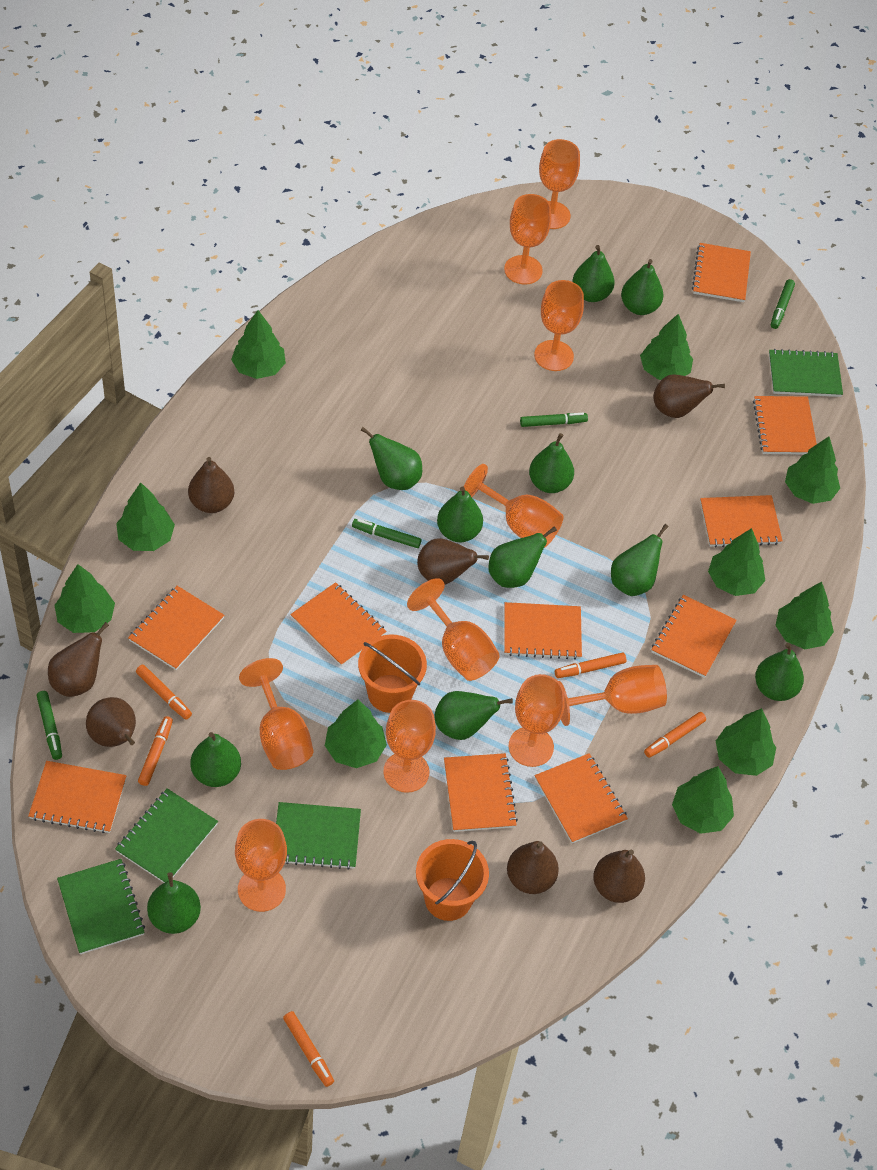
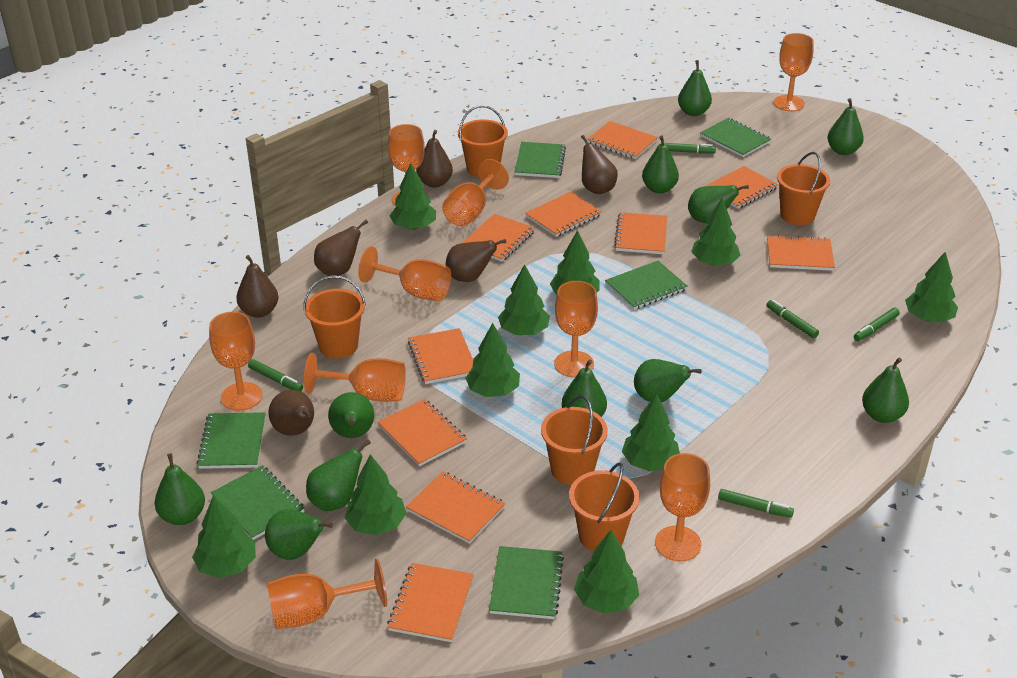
brown pear: [48,622,109,697] [86,697,136,747] [188,457,234,513] [417,538,489,584] [507,841,559,894] [593,849,645,903] [653,375,725,418] = 7 -> [236,255,278,318] [268,390,314,436] [314,220,368,276] [416,130,453,188] [446,239,506,282] [581,135,618,194] = 6
green marker: [37,691,62,760] [352,519,421,548] [520,413,588,427] [771,279,795,329] = 4 -> [248,359,303,392] [664,143,716,154] [718,489,794,518] [766,300,819,338] [854,308,900,341] = 5
green notebook: [57,859,145,954] [115,788,218,883] [276,802,361,870] [769,349,843,397] = 4 -> [197,412,266,469] [211,465,305,540] [489,546,564,619] [515,142,566,178] [605,261,688,310] [700,118,771,157] = 6
orange bucket: [358,635,427,713] [416,839,489,921] = 2 -> [303,275,366,359] [458,105,508,177] [541,395,608,485] [569,462,639,552] [777,152,830,225] = 5
orange goblet: [235,819,287,912] [239,658,313,770] [383,700,436,793] [407,578,500,681] [464,464,564,548] [504,194,551,285] [509,674,565,767] [534,280,584,371] [539,139,580,229] [559,665,667,726] = 10 -> [209,312,263,411] [267,558,387,629] [304,353,406,402] [358,246,451,302] [388,124,425,205] [442,159,509,226] [554,281,598,378] [655,453,710,561] [774,33,814,111] = 9
orange marker: [136,664,192,720] [138,716,173,786] [283,1011,334,1087] [555,653,627,678] [644,712,706,758] = 5 -> none = 0

